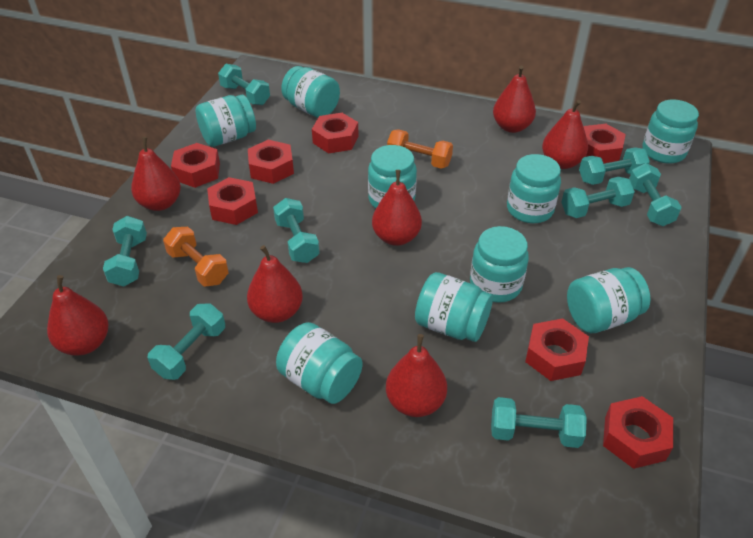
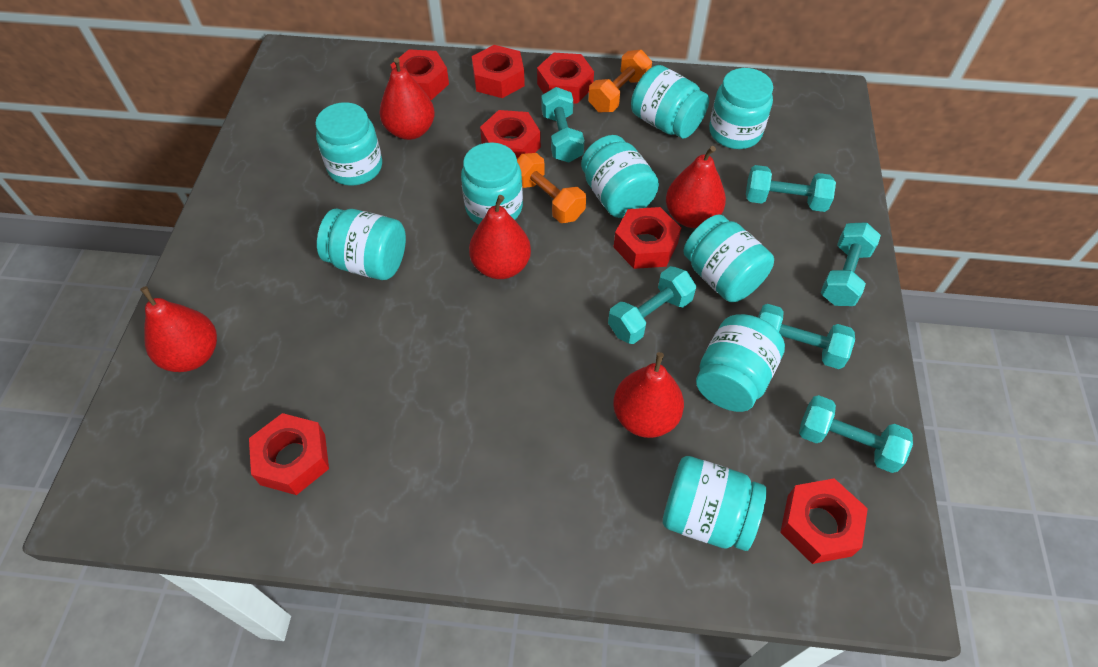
red pear: [47,275,109,356] [131,137,181,211] [247,245,303,323] [372,170,422,246] [386,334,447,417] [493,66,536,133] [542,100,588,169] = 7 -> [140,286,217,372] [379,58,435,140] [469,195,531,279] [613,352,684,438] [666,146,726,228] = 5
turquoise dumbbell: [103,216,147,287] [148,304,225,380] [218,64,270,105] [273,198,320,263] [491,397,587,448] [561,177,635,218] [579,147,650,185] [629,163,682,226] = 8 -> [541,87,584,162] [608,266,696,344] [746,165,836,212] [758,304,855,369] [799,395,913,473] [821,222,881,306] = 6

